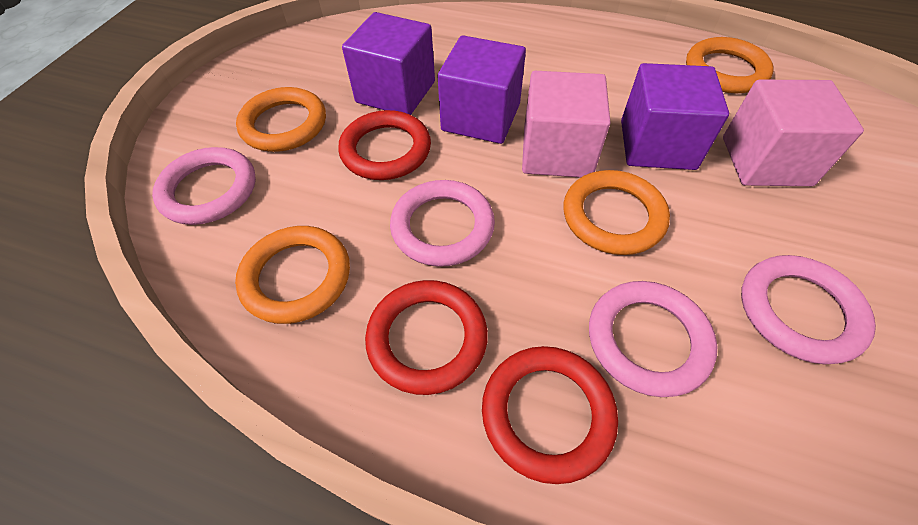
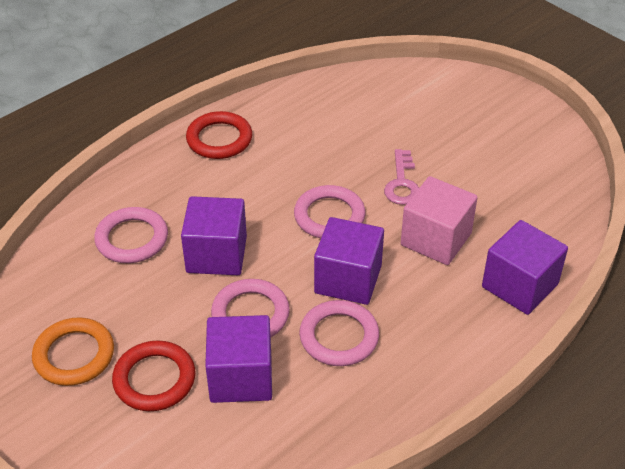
orange ring: [235,226,350,324] [236,87,326,152] [563,170,670,255] [686,37,774,93] = 4 -> [32,317,114,386] = 1
pink cube: [522,71,611,177] [723,80,864,186] = 2 -> [401,176,478,265] = 1
pink key: none = 0 -> [384,149,419,205] = 1
purple cube: [342,12,435,115] [438,35,526,144] [621,63,729,170] = 3 -> [181,196,247,275] [205,315,272,403] [314,217,384,305] [482,220,568,315] = 4
red ring: [338,110,431,180] [365,280,488,395] [482,346,618,484] = 3 -> [112,340,195,411] [186,111,252,159] = 2

